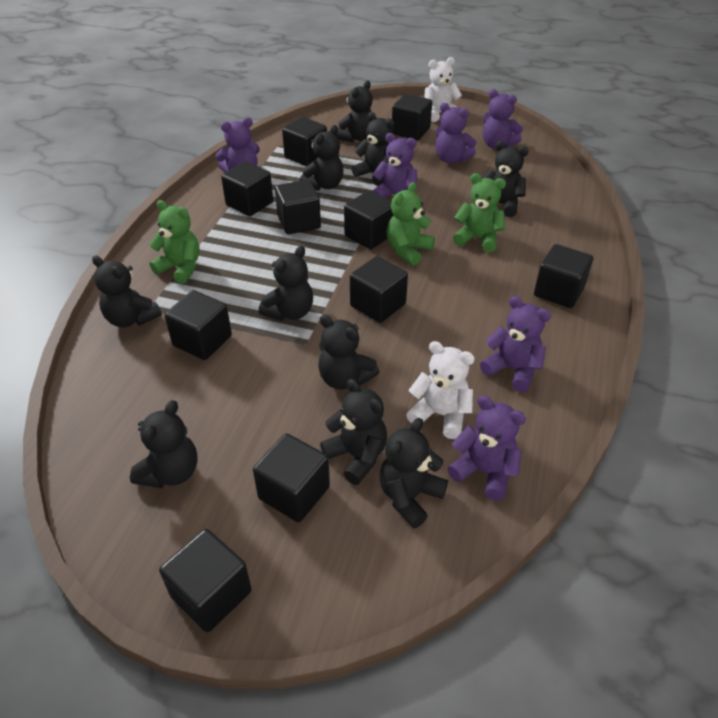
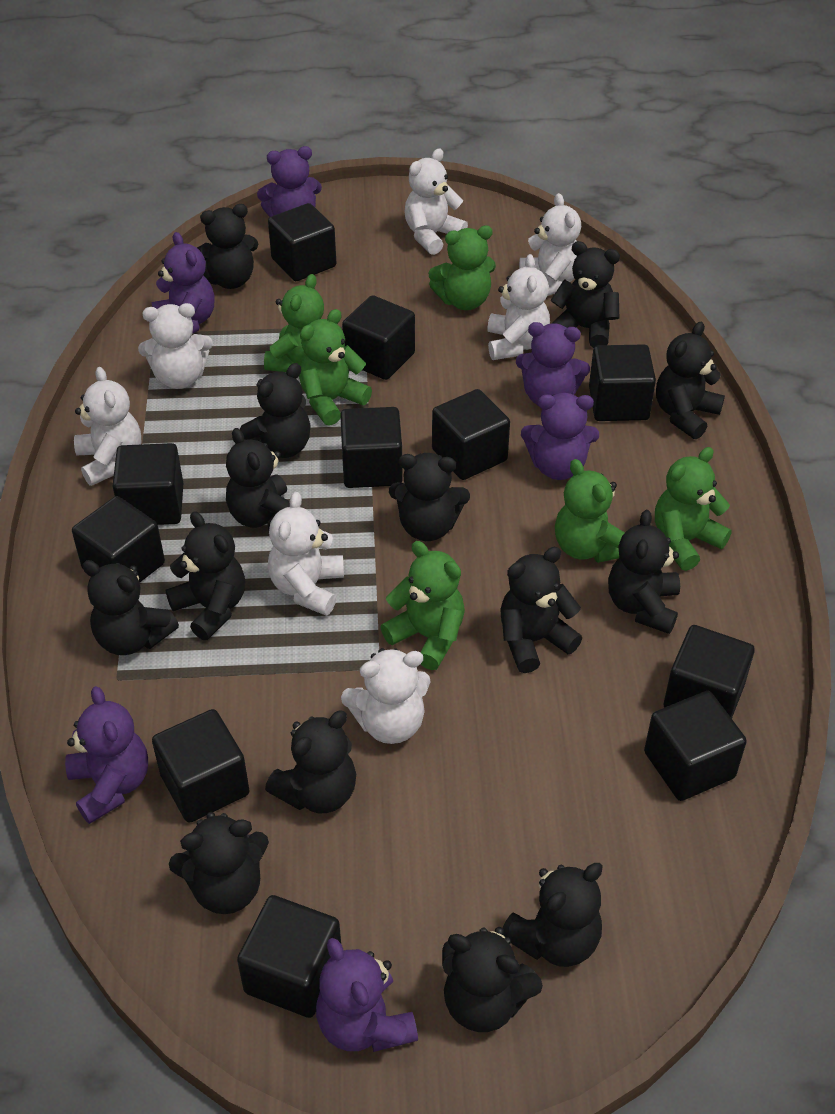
black cube: [159,529,252,632] [164,290,232,360] [221,161,273,216] [253,433,330,522] [275,180,321,234] [282,117,327,167] [344,191,394,249] [350,256,408,323] [392,94,432,140] [534,244,593,308] = 10 -> [72,496,165,583] [112,443,183,525] [152,709,250,823] [237,895,341,1018] [268,203,336,281] [340,407,403,488] [342,295,415,380] [432,389,510,480] [589,344,656,421] [644,691,747,801] [664,625,755,719] = 11
black teddy bear: [92,255,162,328] [130,400,198,488] [259,246,313,321] [299,125,344,191] [318,315,379,390] [320,379,387,485] [336,81,373,142] [351,112,394,186] [379,418,448,529] [482,141,529,217] = 10 -> [82,560,179,655] [166,511,245,640] [169,812,269,914] [197,204,258,289] [226,428,290,530] [240,363,311,458] [265,710,356,813] [389,453,470,541] [442,927,543,1032] [500,547,582,673] [502,863,603,967] [551,241,620,348] [608,510,680,634] [656,322,725,439] = 14
green teddy bear: [149,200,200,284] [386,182,435,266] [453,173,506,253] = 3 -> [264,274,324,372] [299,309,372,426] [381,541,465,670] [428,225,496,310] [555,459,625,563] [655,447,732,571] = 6
white teddy bear: [406,341,475,439] [424,57,462,122] = 2 -> [74,367,141,486] [138,303,213,389] [268,492,344,616] [341,648,431,744] [405,148,468,255] [487,254,550,360] [519,193,581,296] = 7

